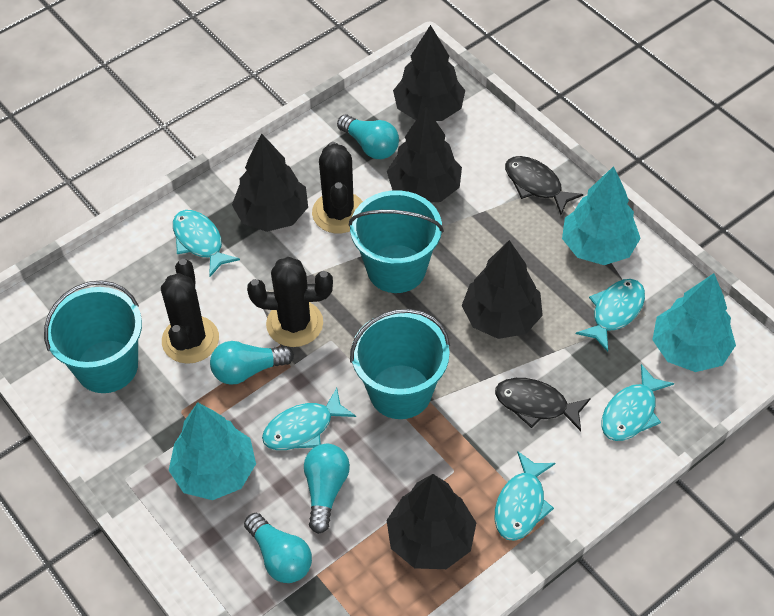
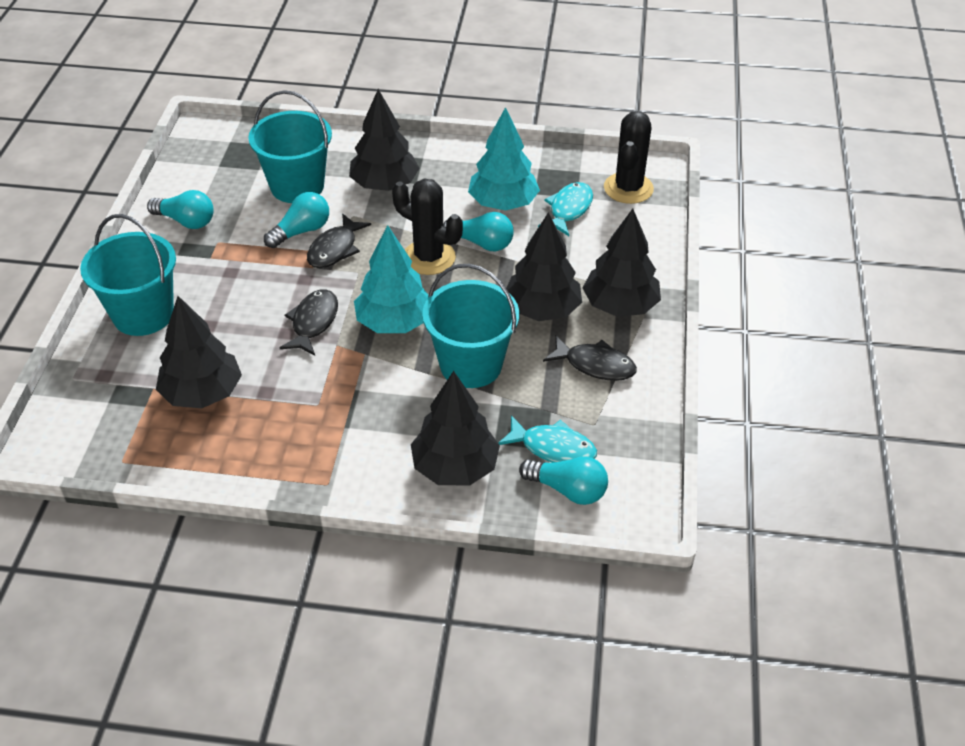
black cactus: [161,259,219,364] [247,257,333,347] [312,142,363,233] = 3 -> [392,179,463,275] [604,111,654,204] = 2
black fish: [495,378,591,431] [505,156,583,215] = 2 -> [280,289,338,356] [307,214,371,268] [543,336,637,381] = 3
turquoise fish: [173,210,240,277] [262,388,356,450] [495,451,555,541] [576,279,645,352] [601,364,674,441] = 5 -> [498,415,597,463] [538,182,593,236] = 2
turquoise tree: [169,402,256,500] [562,166,641,265] [652,273,736,372] = 3 -> [354,225,429,333] [468,107,540,211] = 2

